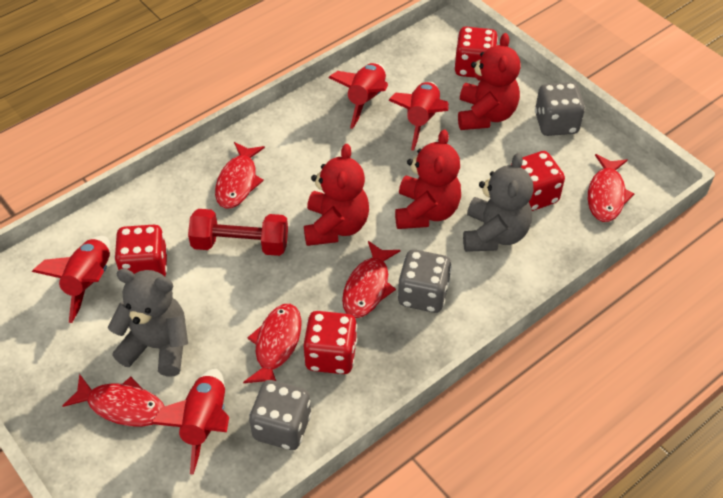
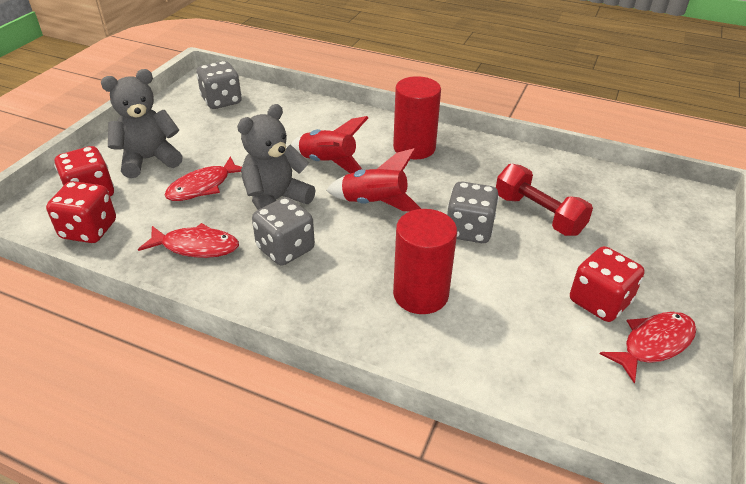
red cylinder: none = 0 -> [393,76,441,159] [393,209,457,314] = 2
red dice: [114,225,168,276] [303,311,357,374] [454,27,498,78] [511,151,565,211] = 4 -> [46,181,116,243] [54,146,114,197] [570,246,645,322] = 3
red fish: [62,374,164,427] [215,142,265,209] [243,304,302,383] [342,241,400,318] [588,154,634,222] = 5 -> [138,223,239,258] [165,156,242,201] [600,312,696,383] = 3
red rocket: [32,236,110,323] [151,369,229,475] [328,63,388,129] [388,81,449,151] = 4 -> [291,116,368,174] [326,148,421,211] = 2
red teddy bear: [304,144,369,246] [395,129,461,229] [458,33,521,130] = 3 -> none = 0

